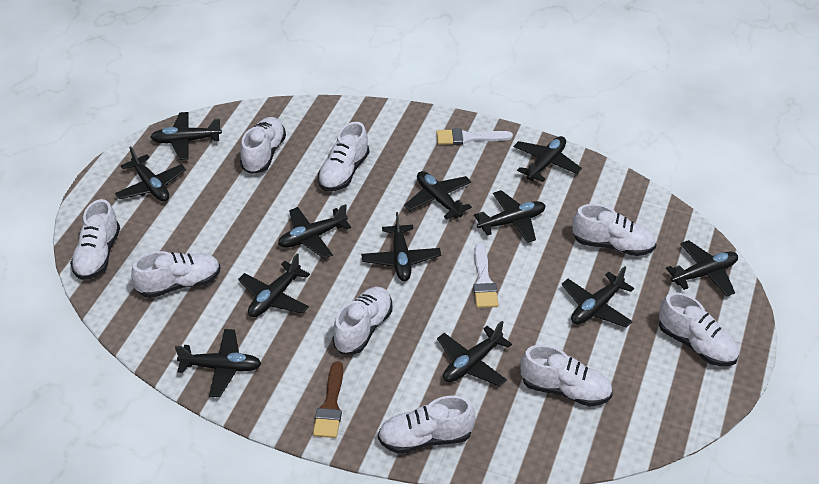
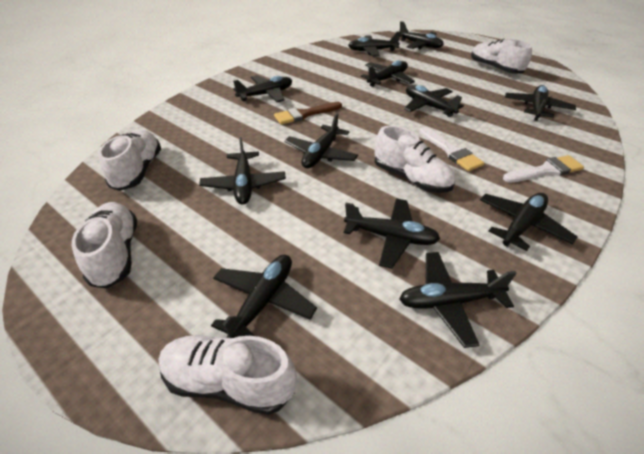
white shoe: [70,199,120,280] [131,251,220,298] [240,117,286,174] [318,122,369,191] [332,287,392,354] [378,395,475,454] [521,345,613,407] [572,204,657,256] [659,292,739,366] = 9 -> [72,202,137,288] [98,130,161,191] [159,335,296,415] [375,125,455,193] [471,39,532,74] = 5

